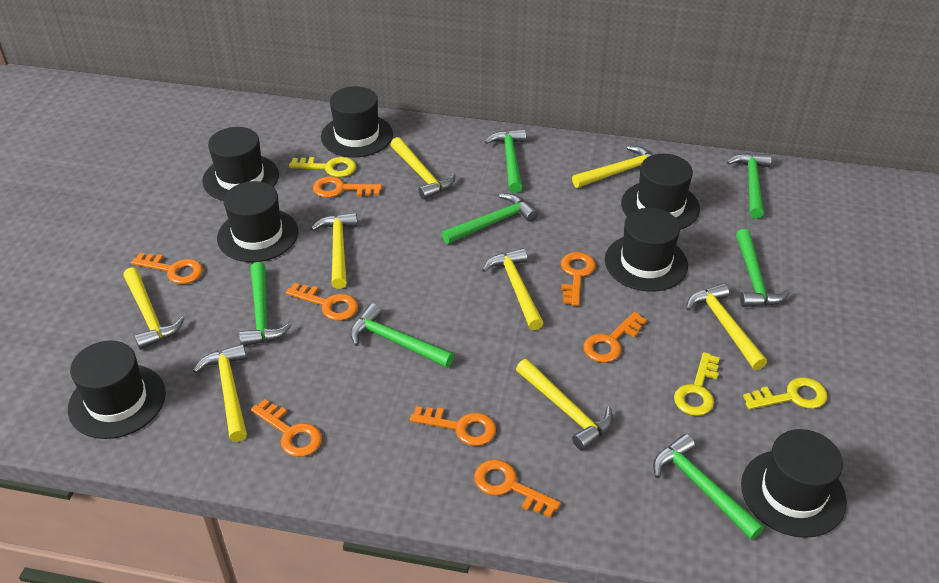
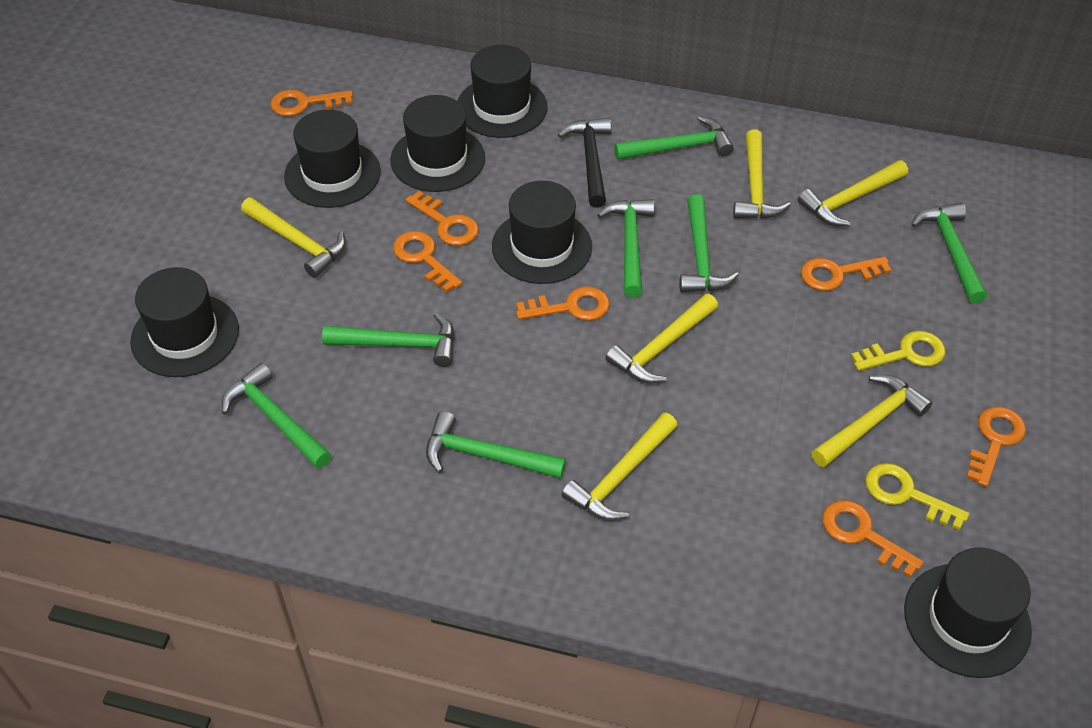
black hammer: none = 0 -> [558,118,611,208] = 1
black hat: [68,341,166,439] [202,127,279,201] [217,181,298,262] [321,86,393,157] [605,208,688,292] [621,154,700,230] [741,429,847,538] = 7 -> [130,267,239,377] [284,110,381,208] [390,95,485,192] [458,45,548,138] [492,181,592,284] [904,548,1032,678] = 6
orange key: [131,253,203,284] [251,399,322,457] [286,283,358,321] [313,176,382,198] [410,406,496,446] [474,459,561,517] [561,252,596,306] [583,312,647,363] = 8 -> [270,90,353,116] [393,231,462,292] [406,191,478,246] [516,286,609,321] [801,257,891,291] [822,500,924,578] [967,407,1026,487] = 7
yellow hammer: [123,267,185,350] [193,344,247,442] [311,212,358,289] [390,137,455,200] [482,248,544,330] [516,359,613,450] [572,146,652,188] [686,283,767,370] = 8 -> [241,198,346,278] [561,412,678,521] [605,294,718,384] [733,129,790,219] [798,160,908,226] [812,375,932,467] = 6
yellow key: [289,157,356,177] [674,352,720,416] [743,377,827,410] = 3 -> [851,331,945,371] [865,463,969,530] = 2

